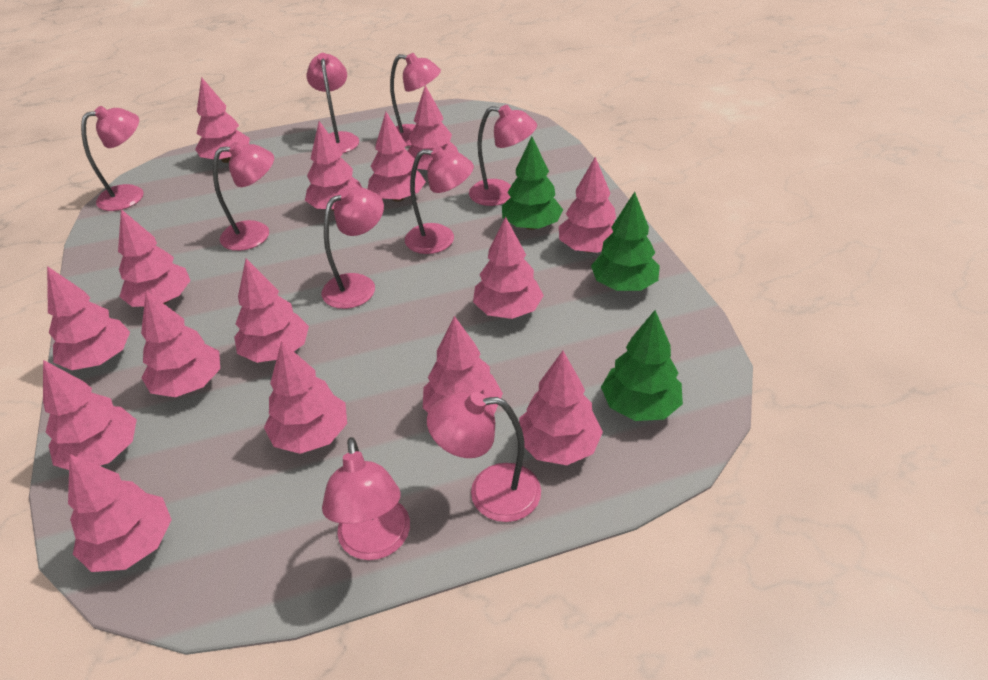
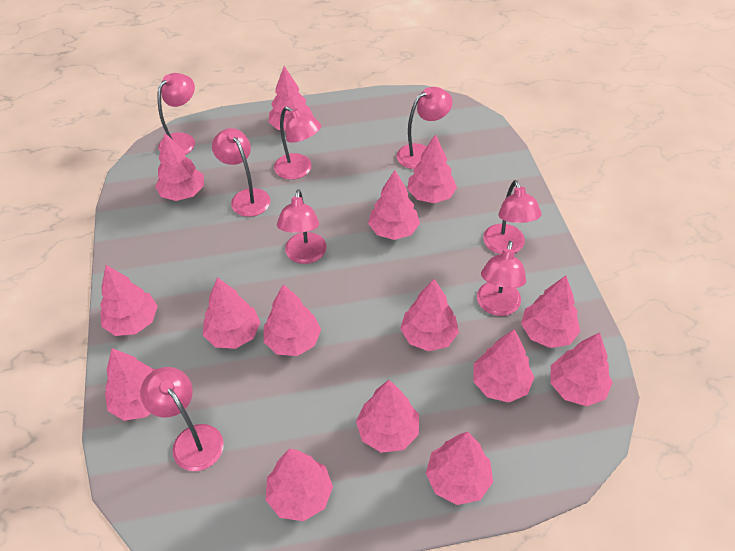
green tree: [502,137,563,230] [591,192,660,291] [601,310,683,421] = 3 -> none = 0
pink lamp: [81,106,144,211] [213,142,274,251] [306,53,359,153] [321,187,384,309] [322,437,410,560] [390,53,441,146] [405,146,474,254] [427,392,541,522] [469,105,537,206] = 9 -> [140,367,224,471] [158,73,195,155] [212,128,271,217] [274,106,321,180] [277,189,326,264] [397,87,453,169] [477,241,526,316] [483,180,542,254] = 8

